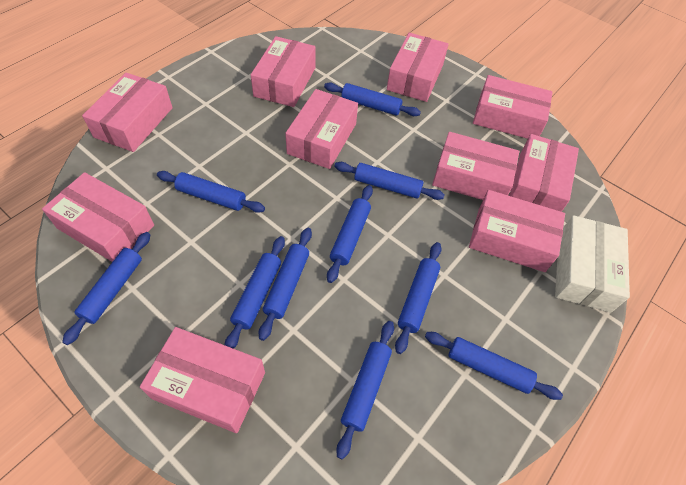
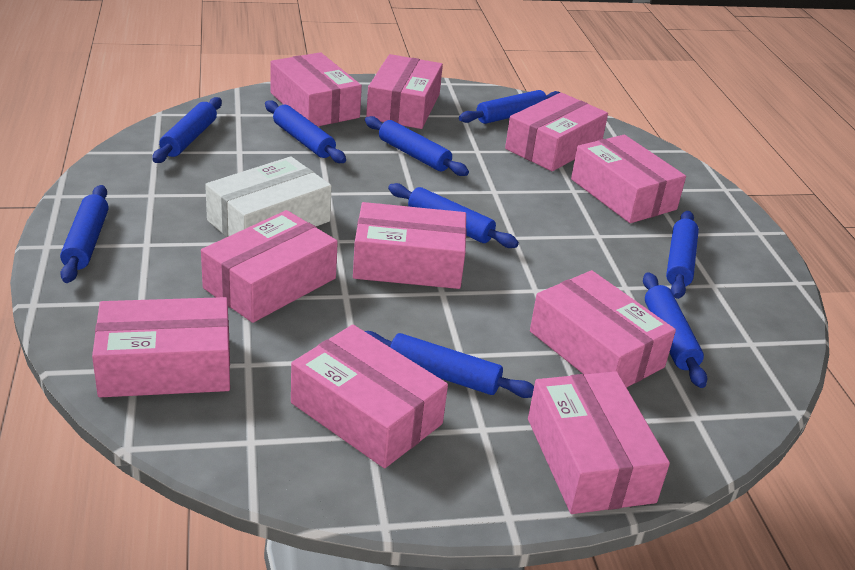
blue rolling pin: [62,232,150,345] [157,171,265,213] [225,236,285,349] [259,228,312,341] [324,83,421,116] [327,185,373,283] [334,162,445,200] [336,321,394,460] [395,242,442,354] [425,332,563,400] = 10 -> [60,185,109,283] [152,97,222,163] [265,100,346,163] [365,116,469,176] [365,331,534,398] [388,183,519,248] [459,90,560,124] [643,272,707,388] [666,211,699,299] = 9

